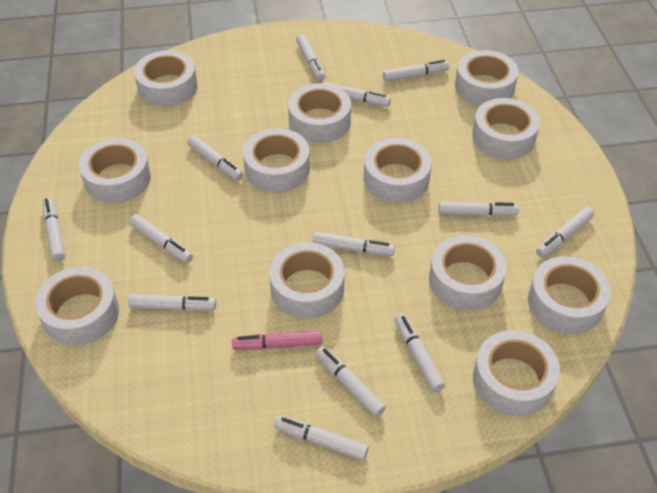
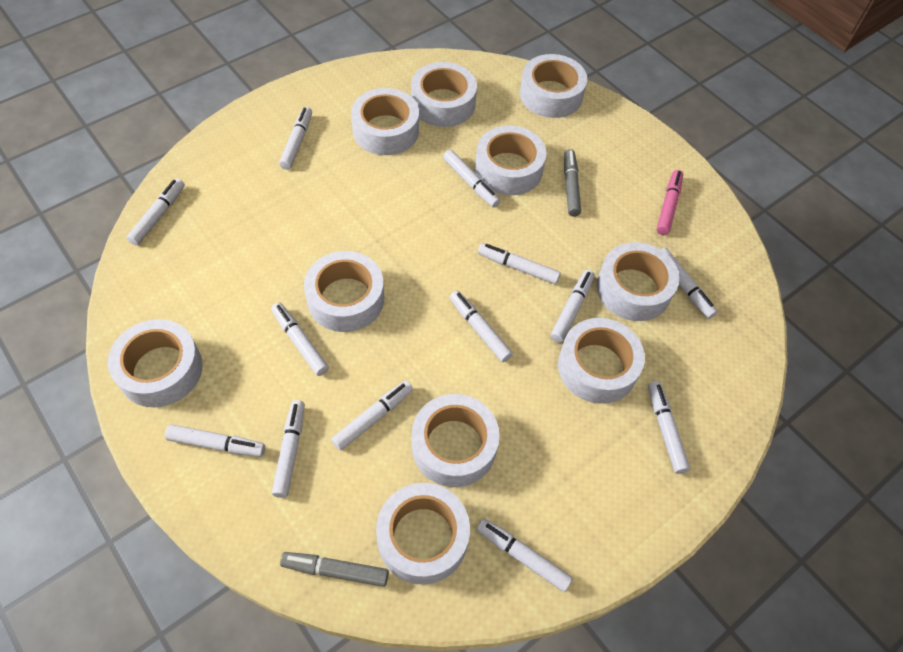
grey marker: none = 0 -> [280,552,389,587] [564,149,581,217] = 2
white tape: [35,267,119,346] [79,138,151,203] [134,50,198,107] [243,128,310,193] [269,242,345,319] [288,83,351,143] [364,138,432,203] [429,235,507,311] [455,50,518,106] [472,98,540,159] [473,330,560,416] [528,256,611,334] = 12 -> [108,319,203,407] [304,251,384,332] [351,88,419,155] [376,483,470,585] [411,62,477,127] [412,394,500,487] [475,125,547,195] [520,54,587,118] [558,318,645,404] [597,242,679,321] = 10

